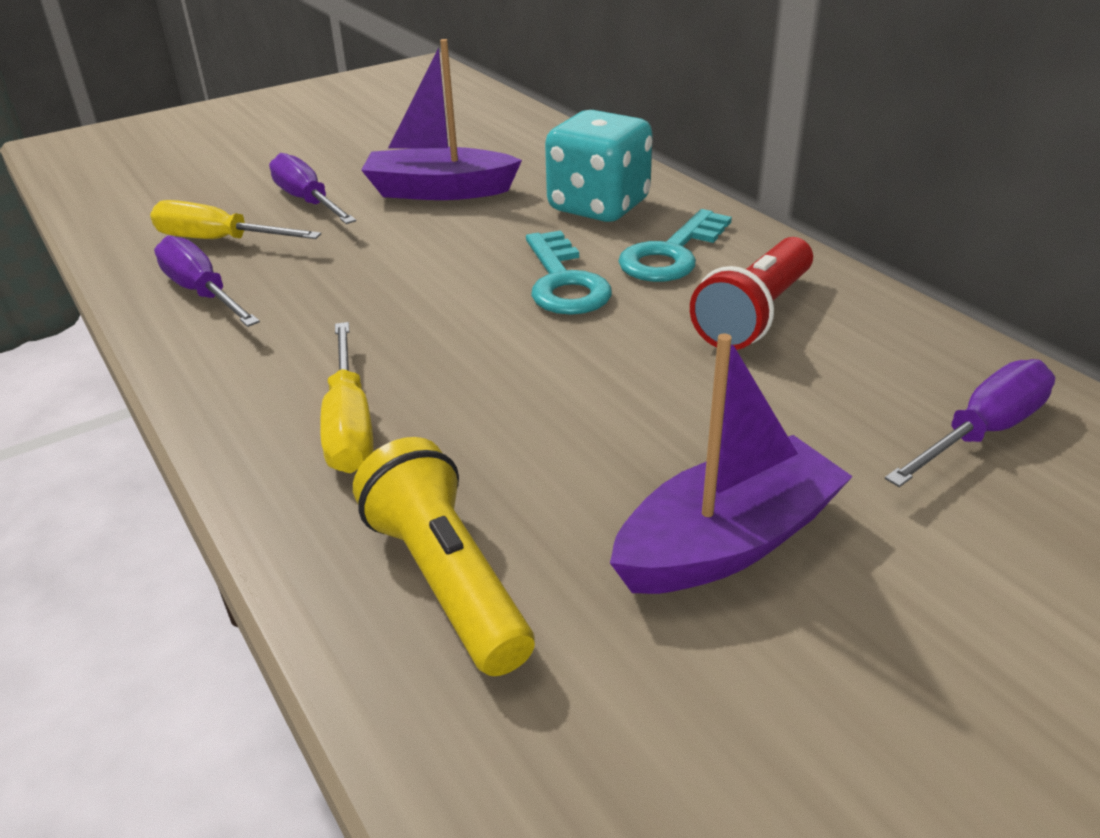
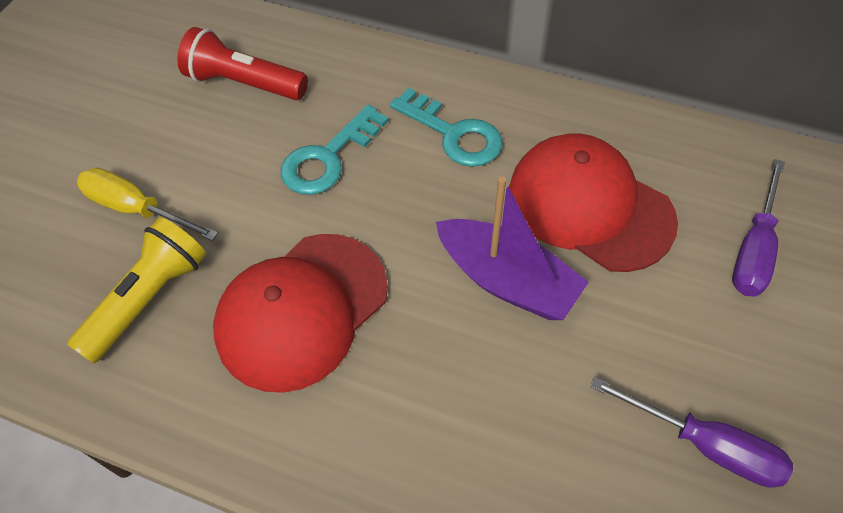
purple boat: [361,39,522,200] [610,333,853,594] = 2 -> [436,177,589,320] = 1
purple screwdriver: [154,235,260,327] [269,153,356,224] [885,359,1055,487] = 3 -> [590,377,793,488] [732,159,785,297] = 2
red cap: none = 0 -> [213,234,388,393] [509,134,678,272] = 2
turquoise dice: [545,110,653,222] = 1 -> none = 0
yellow screwdriver: [150,200,321,239] [320,322,373,473] = 2 -> [77,168,218,241] = 1

